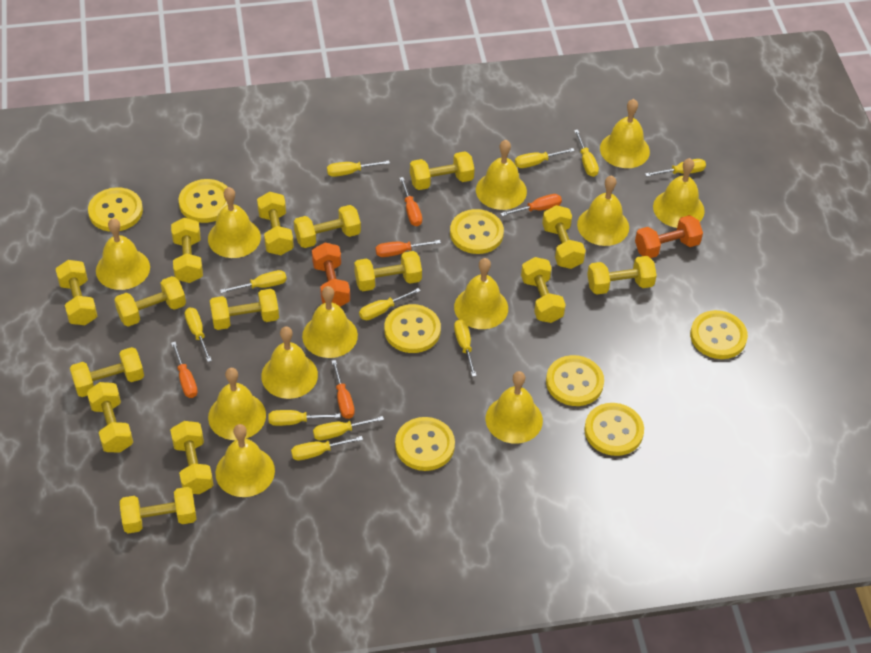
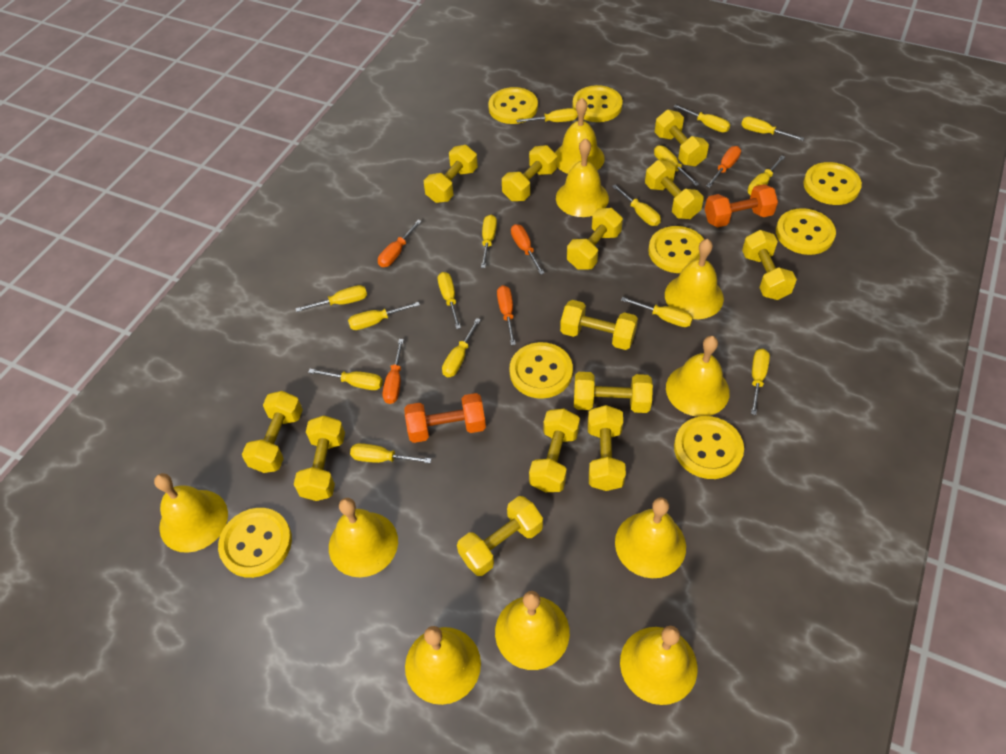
yellow bell: [96,218,150,290] [208,187,261,258] [208,368,266,440] [215,424,275,497] [261,326,318,399] [302,286,358,358] [454,258,508,329] [476,140,527,210] [486,371,543,444] [577,176,629,246] [600,99,650,168] [653,158,705,228] = 12 -> [154,473,228,553] [329,498,398,577] [405,626,481,705] [495,591,570,670] [555,98,605,174] [556,138,609,217] [615,497,686,578] [620,626,697,705] [665,239,724,319] [666,336,730,417] = 10
yellow dumbbell: [56,260,97,325] [70,347,144,397] [87,382,133,453] [114,276,186,327] [120,487,196,533] [170,421,213,494] [171,218,203,283] [210,289,279,330] [257,192,294,255] [294,205,361,248] [354,251,422,291] [410,152,475,190] [521,257,566,323] [542,205,586,269] [587,256,657,295] = 15 -> [242,391,303,473] [294,416,345,501] [424,145,478,203] [457,496,543,576] [502,145,557,201] [529,409,580,492] [560,300,638,350] [567,208,623,269] [574,372,653,413] [588,405,626,491] [645,160,704,219] [655,110,709,166] [742,230,797,300] = 13
yellow screwdriver: [185,307,212,362] [220,270,287,293] [268,410,340,426] [291,436,363,461] [313,416,384,440] [327,160,390,177] [359,288,420,320] [454,319,477,377] [515,148,575,168] [574,130,599,177] [645,159,706,177] = 11 -> [295,285,367,312] [308,369,383,390] [348,302,420,330] [350,443,431,463] [438,272,461,329] [442,318,481,377] [481,215,497,268] [516,108,577,123] [612,185,661,226] [621,297,693,327] [654,145,699,186] [673,104,730,132] [741,117,804,141] [748,156,785,196] [751,349,770,415] = 15

